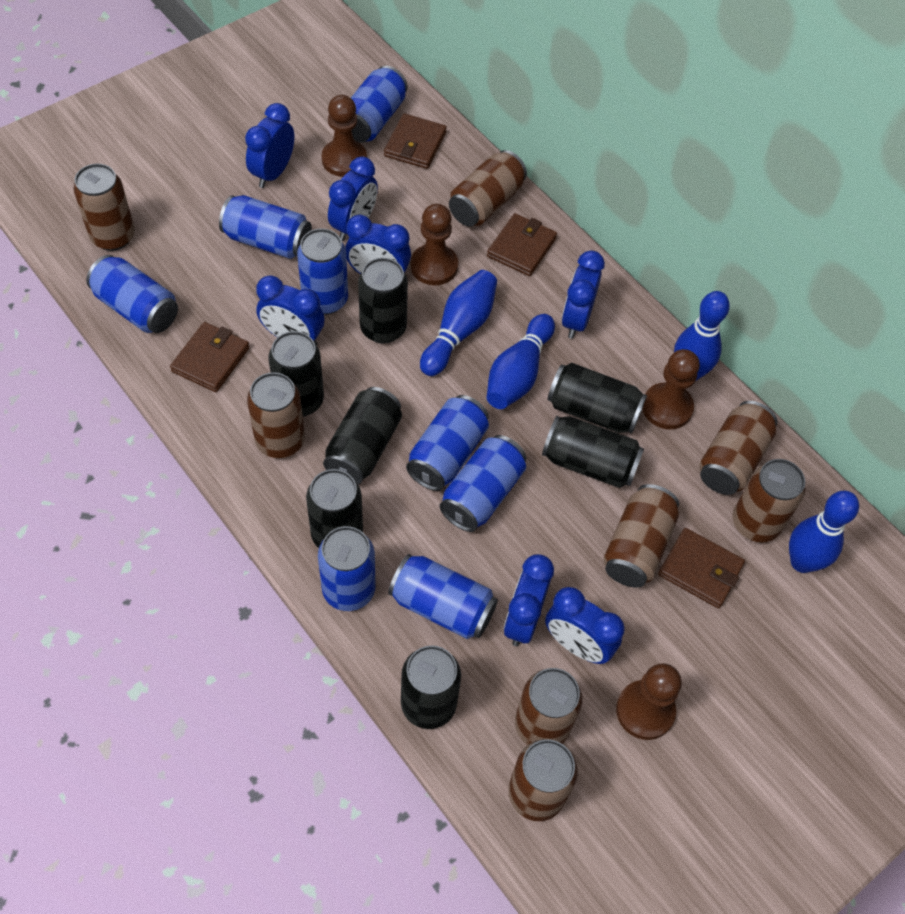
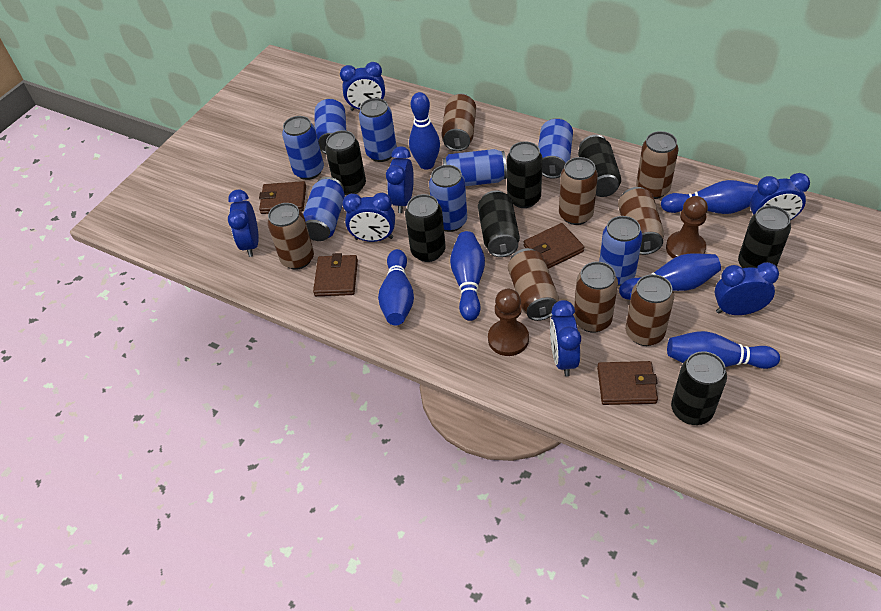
blue bowling pin: [420,270,497,376] [487,314,555,409] [674,291,730,381] [789,491,859,573] = 4 -> [378,249,414,326] [409,92,440,170] [450,231,485,321] [619,253,721,300] [661,180,757,214] [667,331,780,369] = 6
brown pawn: [321,95,367,177] [410,204,458,285] [616,663,682,740] [642,349,700,430] = 4 -> [488,289,529,356] [666,196,708,259] = 2

